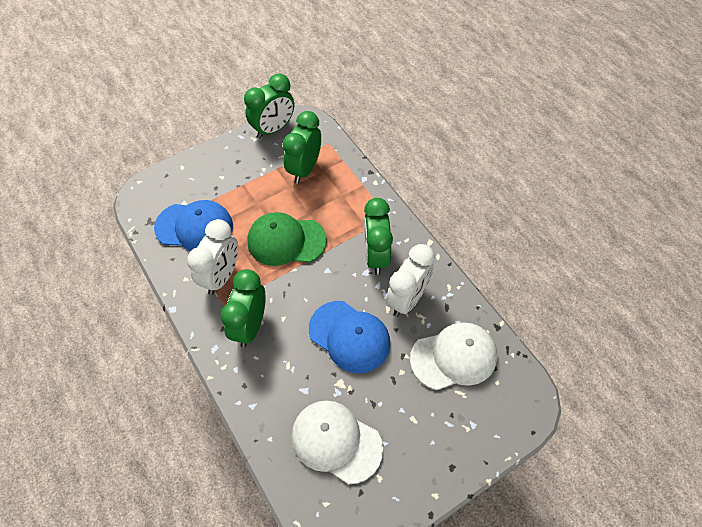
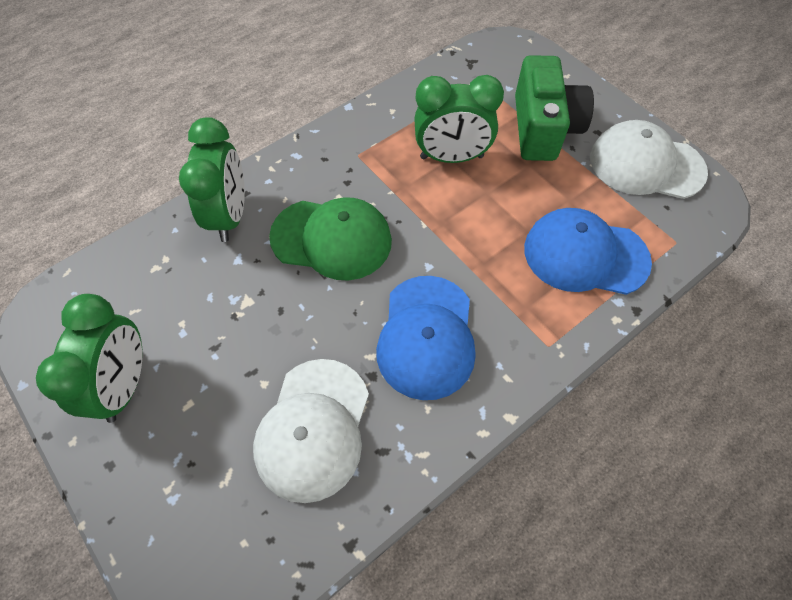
green camera: none = 0 -> [515,55,594,161] = 1
green clock: [221,269,266,347] [244,74,294,139] [283,111,321,184] [364,198,393,275] = 4 -> [36,294,142,423] [179,117,245,242] [414,75,504,163] = 3
white clock: [187,219,238,295] [386,244,435,317] = 2 -> none = 0

